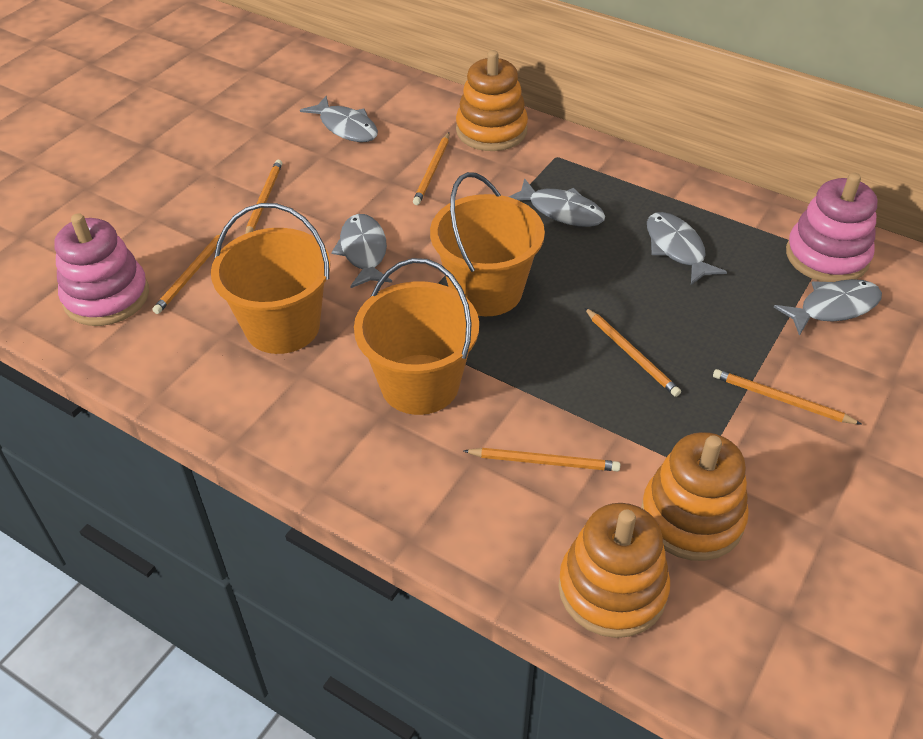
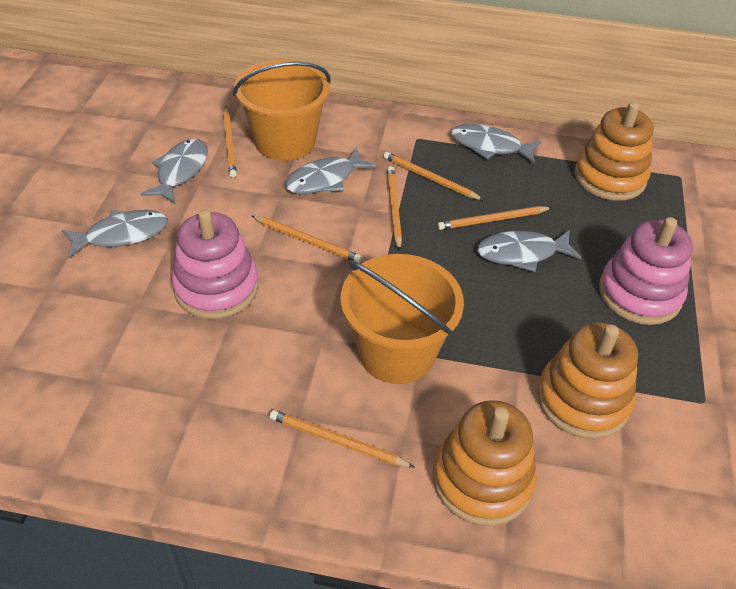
orange bucket: [211,203,331,354] [354,258,479,415] [430,172,545,316] = 3 -> [233,59,330,161] [340,254,464,384] = 2

